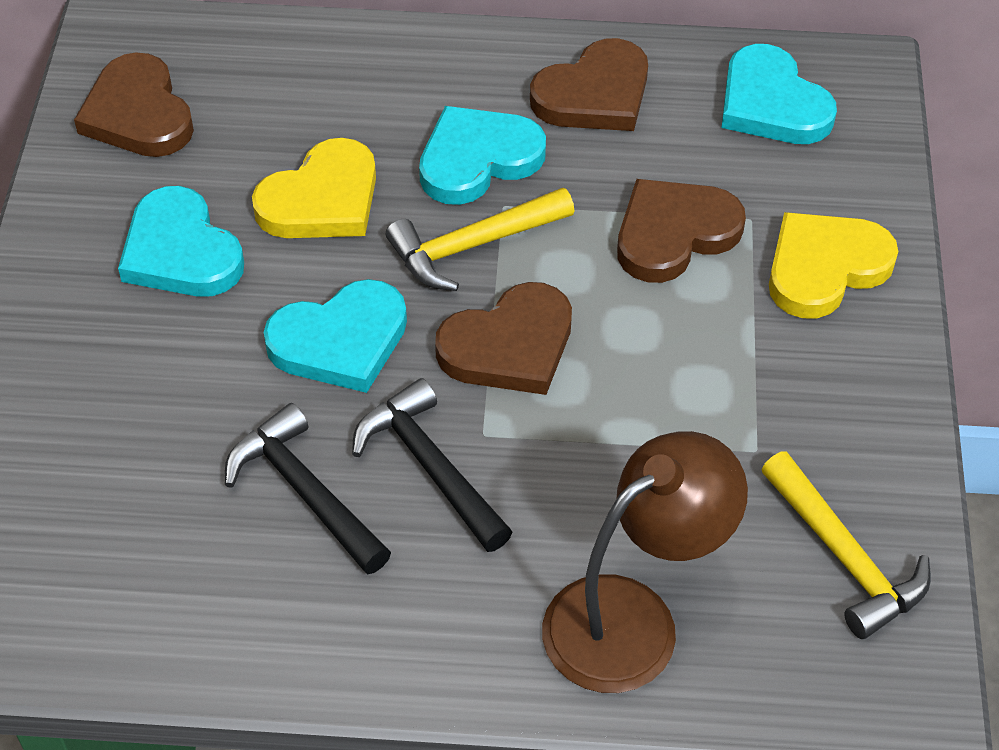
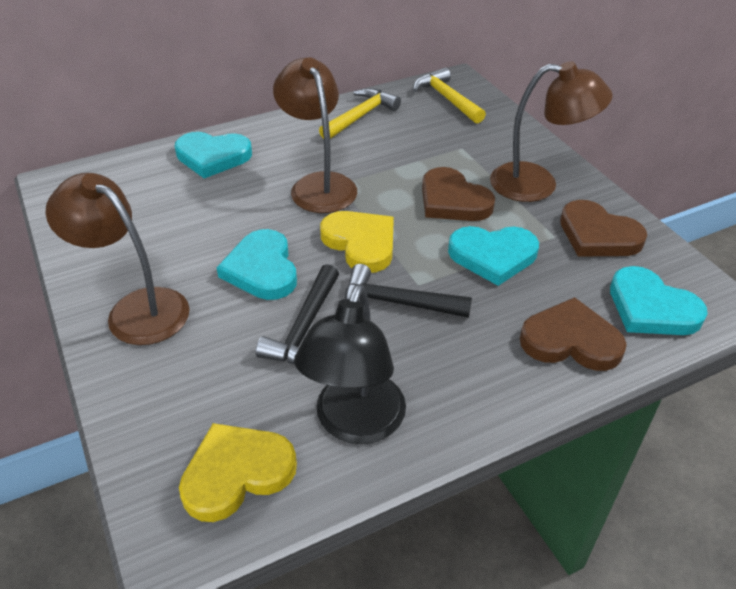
black lamp: none = 0 -> [294,284,406,444] = 1
brown heart: [74,52,194,157] [435,282,572,395] [530,38,648,131] [617,179,746,283] = 4 -> [422,167,495,221] [520,297,627,371] [560,200,647,257] = 3
brown lamp: [542,431,748,693] = 1 -> [46,173,190,345] [273,57,357,213] [490,61,613,202] = 3

